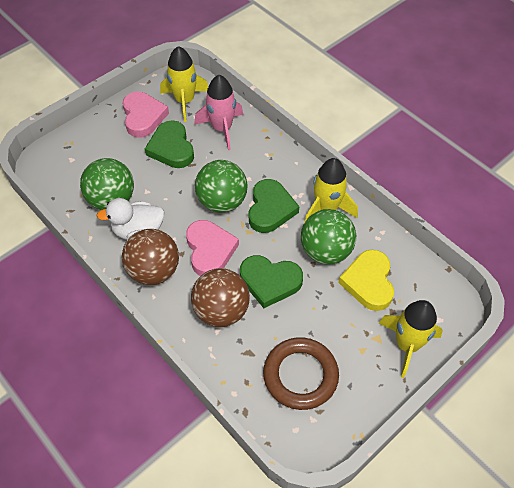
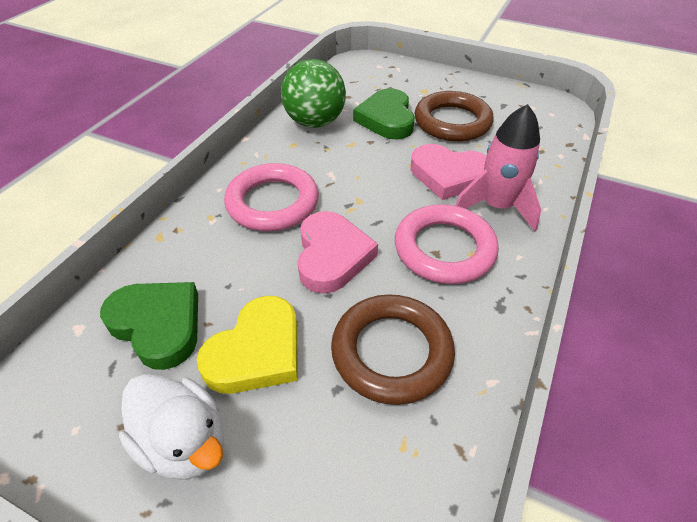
brown ball: [122,229,179,285] [191,268,250,327] = 2 -> none = 0
brown ring: [263,337,339,410] = 1 -> [331,294,455,405] [415,91,494,141] = 2
green ball: [80,158,134,210] [195,160,248,213] [301,209,356,265] = 3 -> [281,59,346,128] = 1
green heart: [145,120,194,168] [240,255,303,308] [248,179,299,233] = 3 -> [100,282,198,370] [353,88,415,139] = 2
pink ring: none = 0 -> [224,163,319,231] [395,204,499,284] = 2
yellow rocket: [160,46,208,122] [304,158,358,223] [379,300,443,378] = 3 -> none = 0

